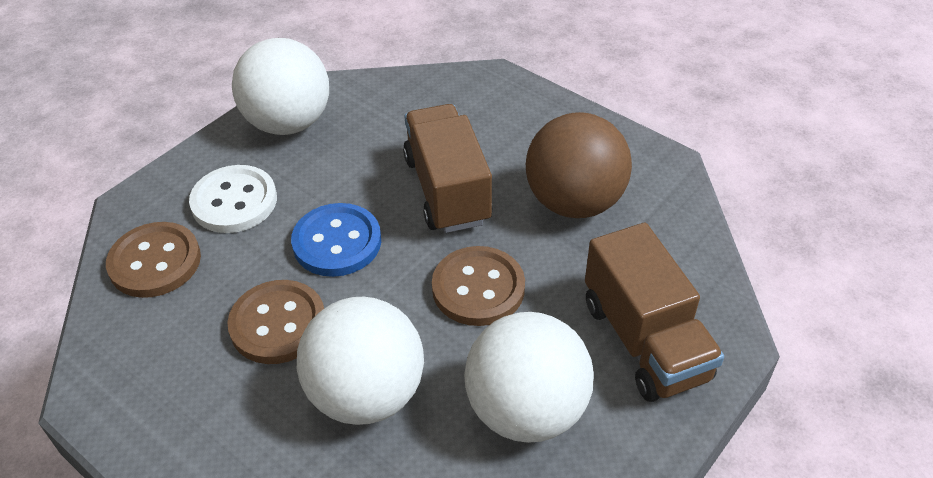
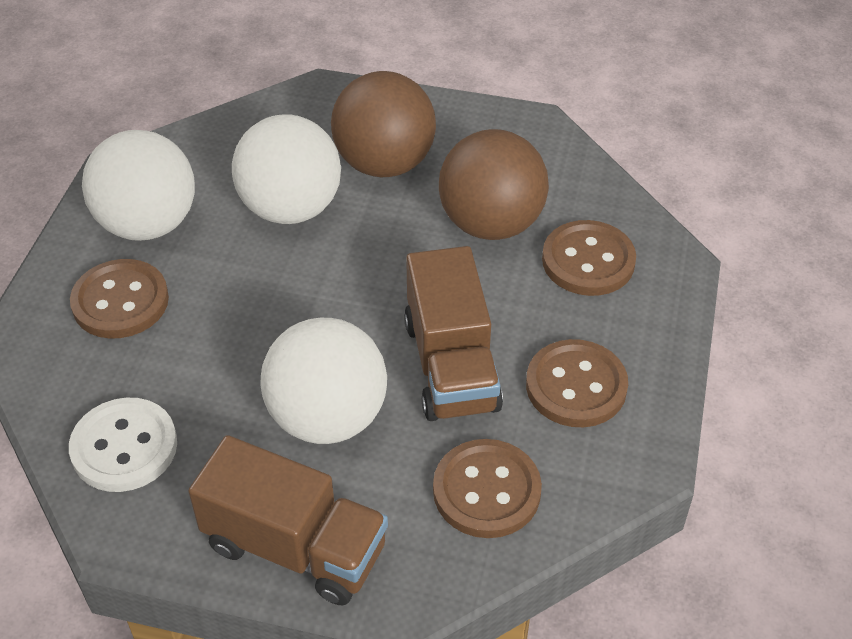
blue button: [291,203,381,277] = 1 -> none = 0
brown ball: [526,112,632,218] = 1 -> [331,71,436,177] [439,129,549,240] = 2
brown button: [106,222,201,298] [227,280,324,364] [432,246,525,326] = 3 -> [70,259,169,338] [433,439,542,538] [526,339,628,427] [542,220,636,296] = 4

